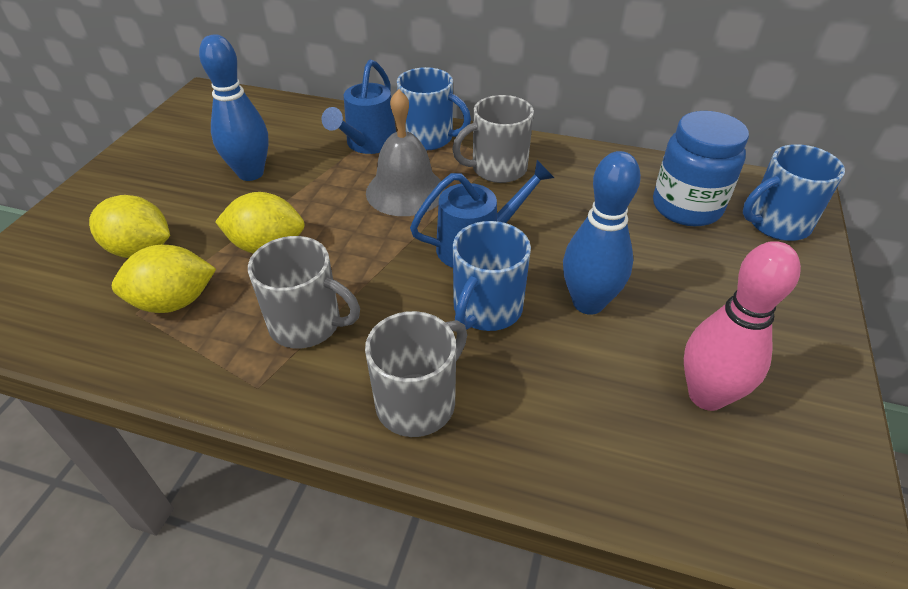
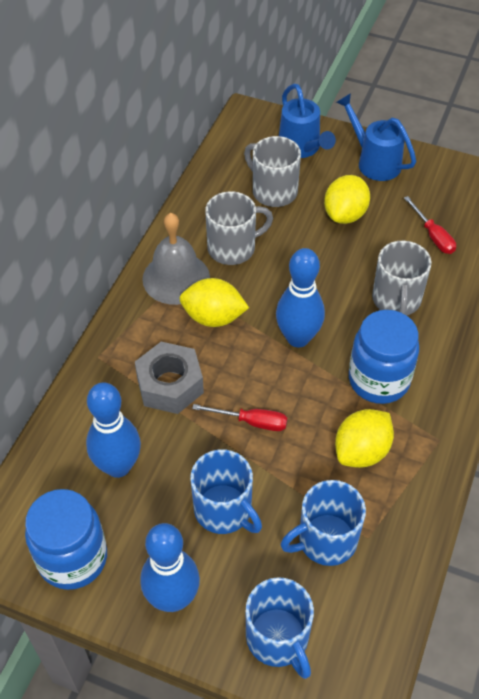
blue bowling pin: [199,35,269,181] [563,151,641,315] = 2 -> [86,382,141,478] [140,523,200,612] [276,248,325,347] = 3
blue jar: [653,111,749,226] = 1 -> [25,489,107,590] [349,310,419,404] = 2
grey nut: none = 0 -> [135,342,204,414] = 1
pink bowling pin: [684,241,801,411] = 1 -> none = 0
red screwdriver: none = 0 -> [192,404,287,431] [404,196,456,254] = 2

